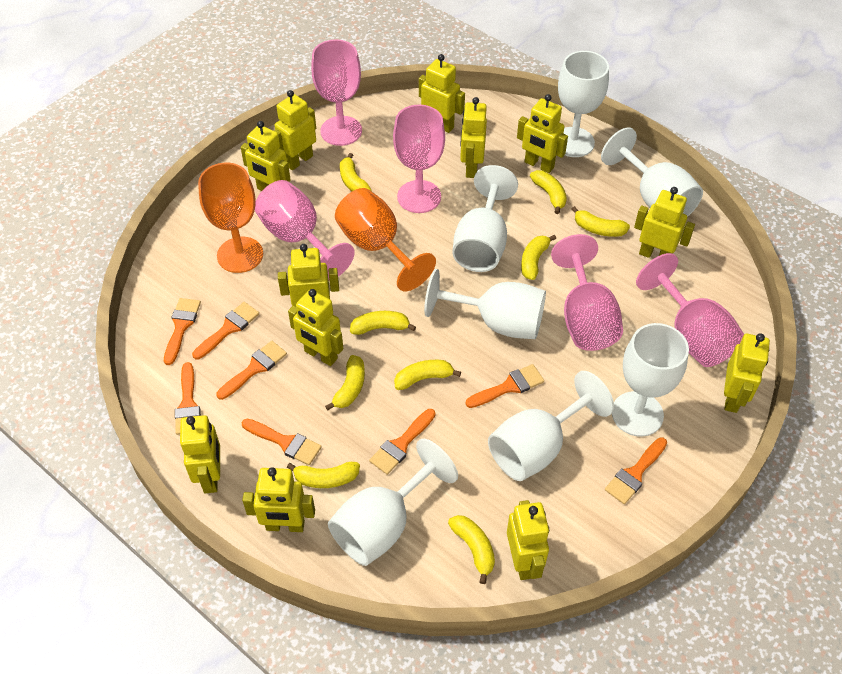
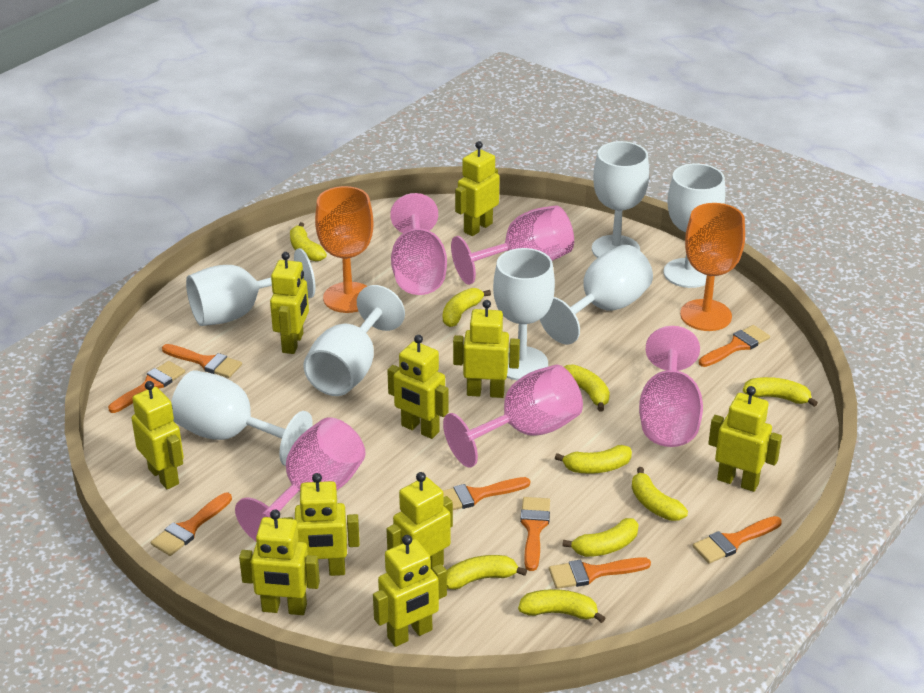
yellow robot: [180,415,220,493] [241,121,291,191] [242,467,315,532] [274,90,316,170] [278,244,339,307] [288,289,343,366] [419,54,465,133] [460,97,487,178] [507,500,549,580] [517,94,568,173] [634,187,695,258] [724,333,770,413] = 12 -> [131,381,184,489] [239,510,320,615] [270,252,309,354] [285,473,360,576] [373,535,447,647] [387,335,449,439] [387,472,453,569] [453,300,520,398] [455,141,500,236] [708,386,782,492] = 10

